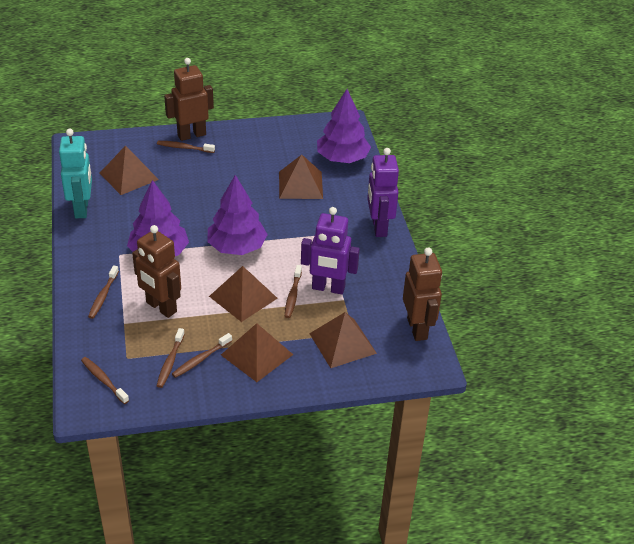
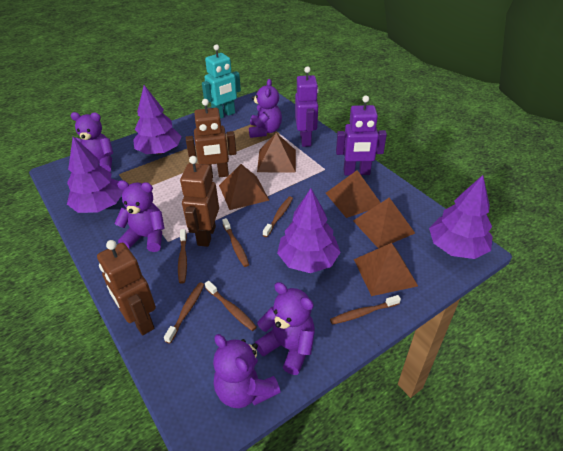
purple teddy bear: none = 0 -> [71,112,113,172] [114,180,165,252] [213,334,280,408] [249,79,282,138] [255,282,315,375] = 5
purple tree: [127,180,189,256] [207,175,268,255] [317,89,371,163] = 3 -> [67,136,123,213] [133,85,182,154] [277,188,341,273] [429,175,493,259] = 4

